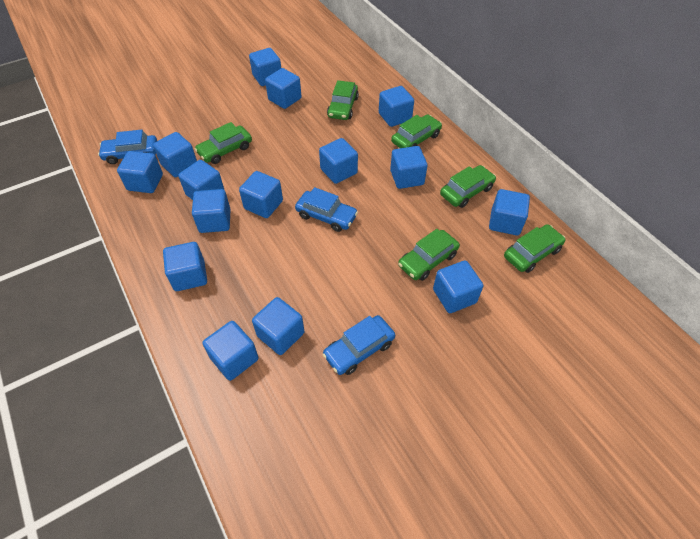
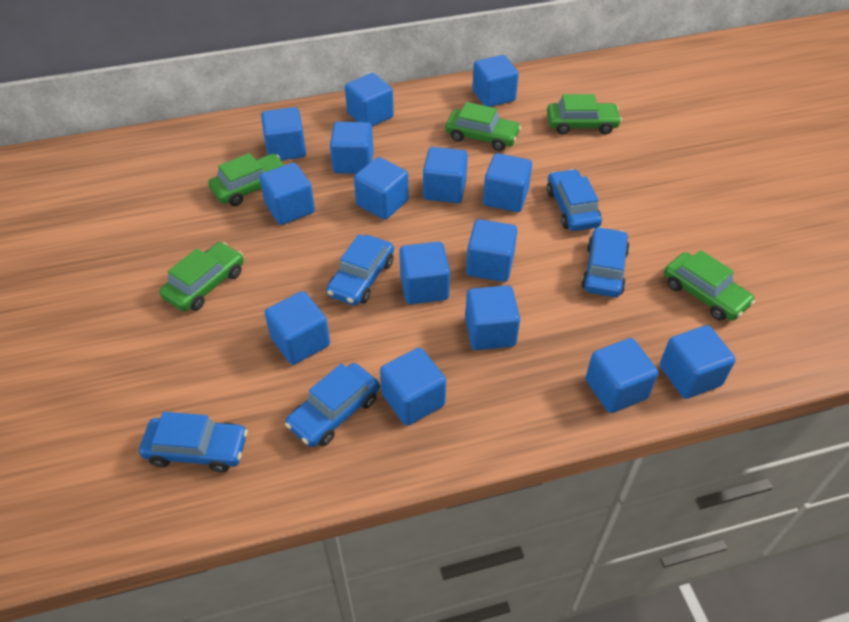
blue car: [98,130,157,164] [295,187,358,232] [322,315,395,375] = 3 -> [139,412,248,473] [285,363,380,447] [326,234,394,306] [547,169,602,231] [581,227,630,297] = 5
green car: [195,122,252,164] [327,80,359,120] [391,114,442,148] [398,229,460,281] [440,165,496,208] [504,224,566,273] = 6 -> [160,242,244,311] [208,153,284,206] [445,102,521,151] [547,94,622,135] [664,250,755,321] = 5

